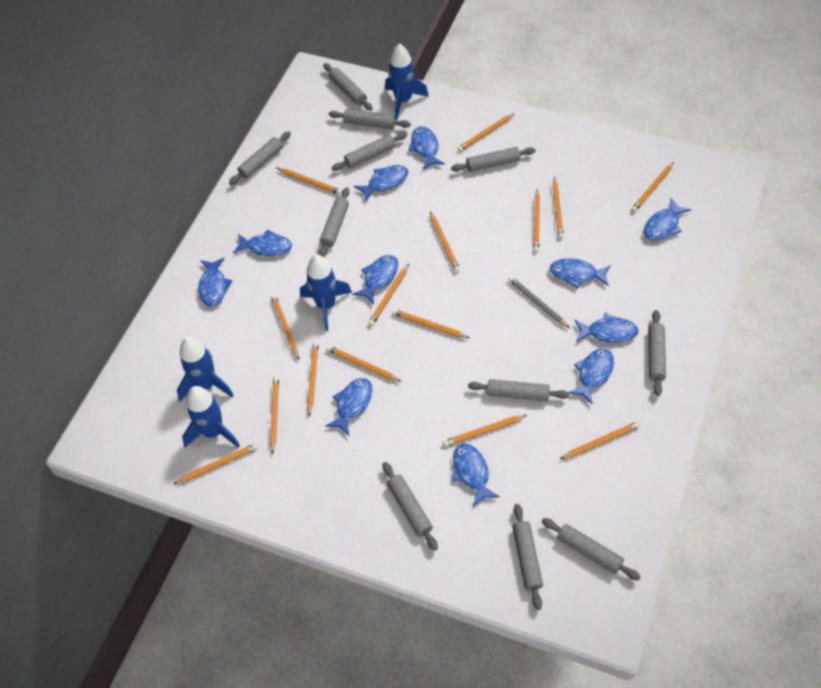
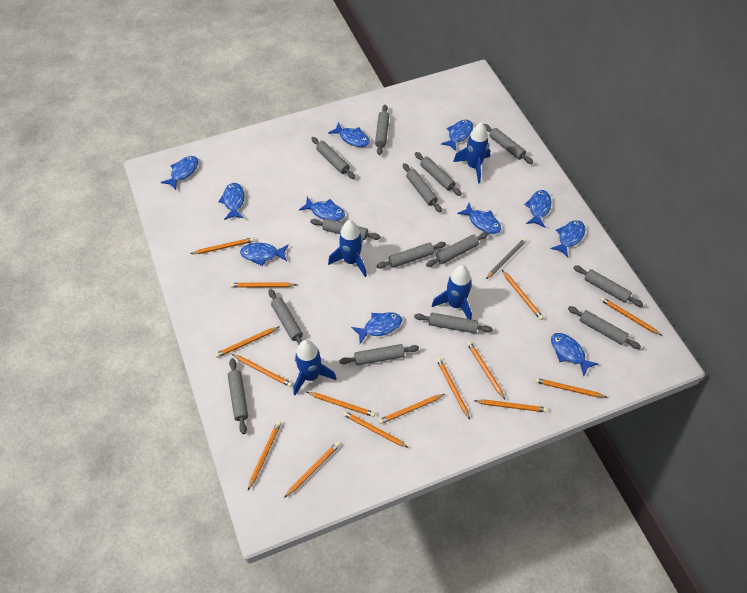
grey rolling pin: [229,131,291,185] [319,187,350,257] [323,63,373,111] [329,109,411,129] [332,132,407,171] [383,462,438,551] [451,147,535,172] [468,379,569,401] [512,504,543,610] [541,518,641,580] [648,310,666,396] = 11 -> [228,358,248,434] [268,289,303,345] [310,219,381,240] [311,137,355,179] [339,344,419,365] [375,105,389,155] [376,242,446,269] [403,163,442,212] [414,313,493,333] [415,152,462,196] [426,232,488,267] [484,124,533,164] [568,306,641,349] [574,265,643,307] = 14

